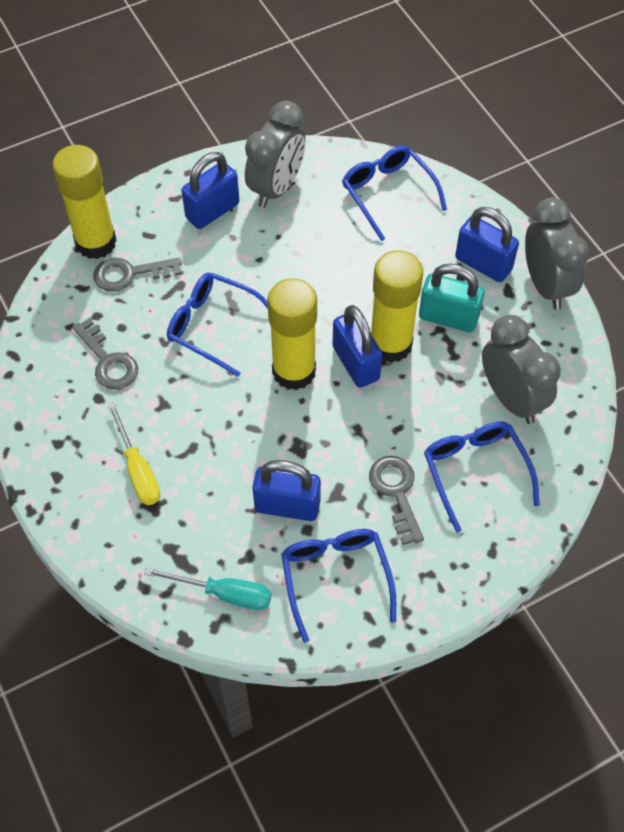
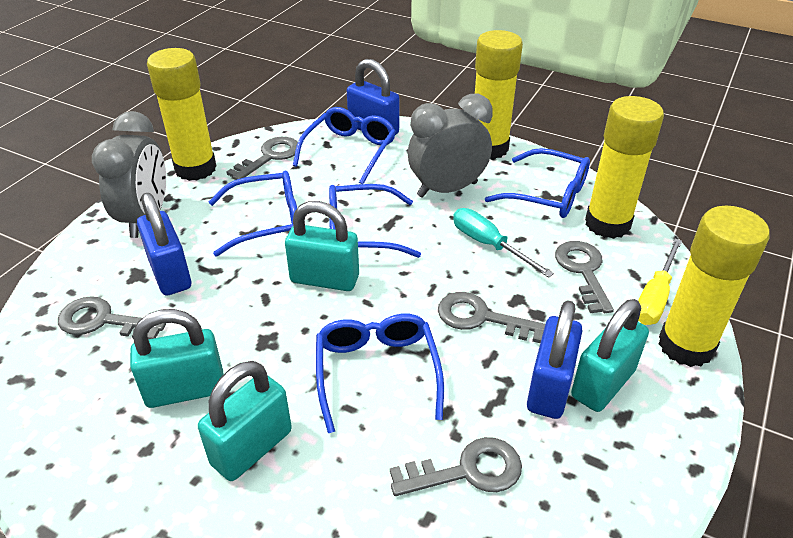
blue glasses: [167,272,268,377] [281,529,396,643] [342,146,447,241] [424,421,540,533] = 4 -> [209,171,297,256] [293,107,396,184] [316,314,444,433] [329,184,421,258] [485,148,590,218] = 5
blue padlock: [181,152,239,229] [252,460,321,521] [332,305,382,388] [455,207,519,282] = 4 -> [137,193,191,296] [347,59,399,135] [527,300,583,419] = 3
grey clock: [245,101,305,208] [482,315,561,424] [525,198,589,310] = 3 -> [92,111,166,238] [408,94,493,198] = 2
grey key: [73,318,138,390] [93,258,182,292] [369,456,424,545] = 3 -> [58,296,166,339] [227,137,298,180] [390,437,522,496] [438,292,545,343] [555,241,614,313] = 5
turquoise padlock: [419,263,484,332] = 1 -> [130,309,224,408] [198,361,292,481] [285,201,359,291] [571,299,649,412] = 4
yellow glue stick: [52,145,117,259] [267,278,317,390] [371,250,423,363] = 3 -> [147,48,216,181] [475,30,523,159] [585,96,664,239] [658,206,770,367] = 4

